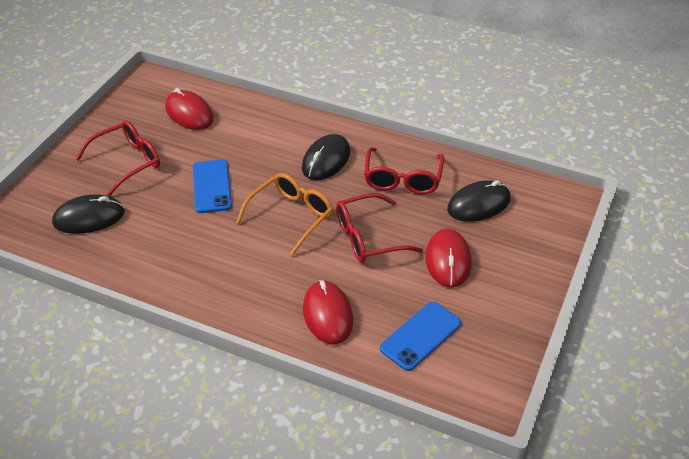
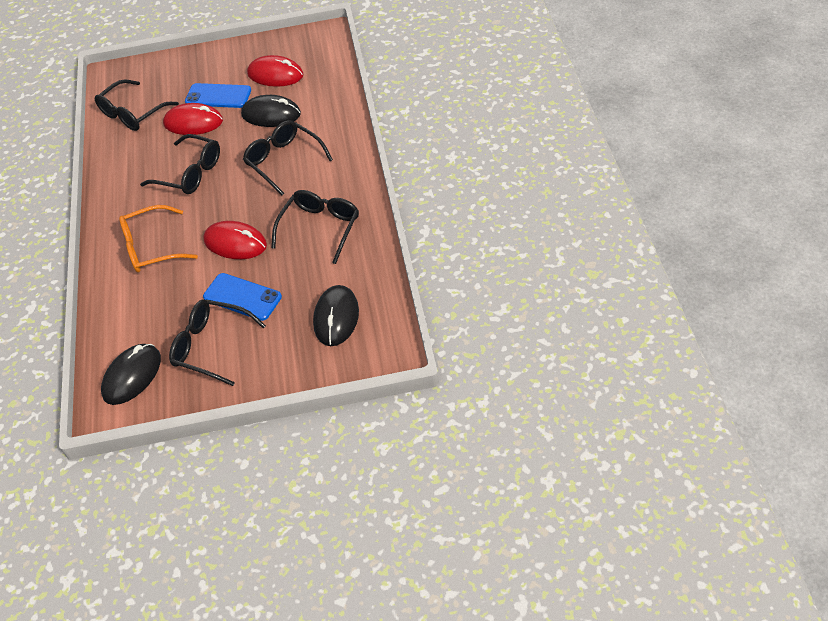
black glasses: none = 0 -> [95,79,179,131] [140,134,220,194] [169,299,266,386] [243,120,333,195] [272,190,359,264] = 5
red glasses: [76,120,160,196] [336,193,423,262] [364,147,444,194] = 3 -> none = 0

